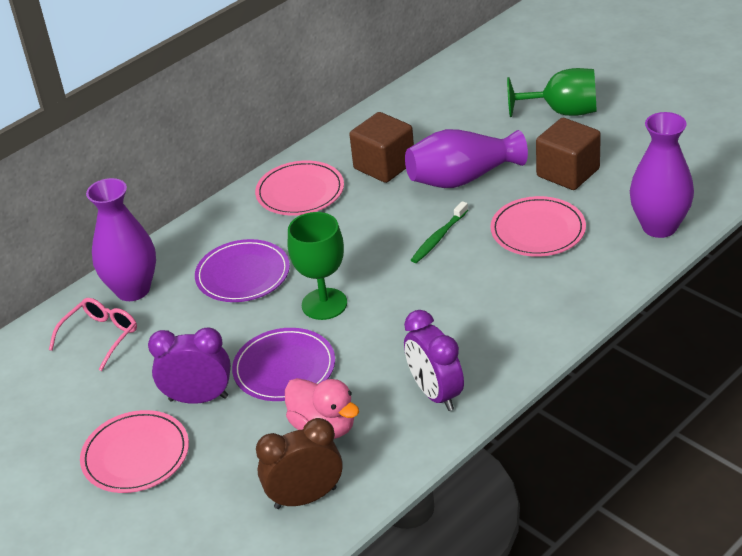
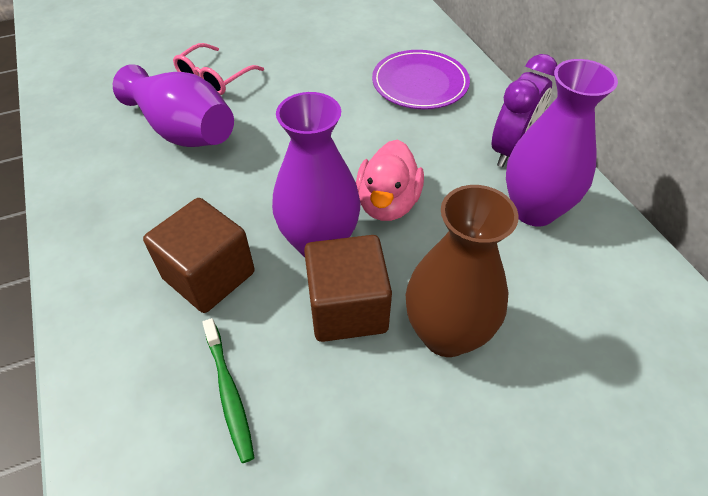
brown clock: [256,418,343,509] = 1 -> none = 0
brown vase: none = 0 -> [406,185,519,357] = 1
green goblet: [288,212,347,320] [507,68,596,117] = 2 -> none = 0
pink plate: [80,410,189,493] [255,161,344,215] [490,196,586,257] = 3 -> none = 0
purple clock: [148,327,231,404] [404,310,464,411] = 2 -> [492,54,557,167] = 1
purple plate: [195,239,290,302] [232,328,335,401] = 2 -> [372,50,470,109] = 1

